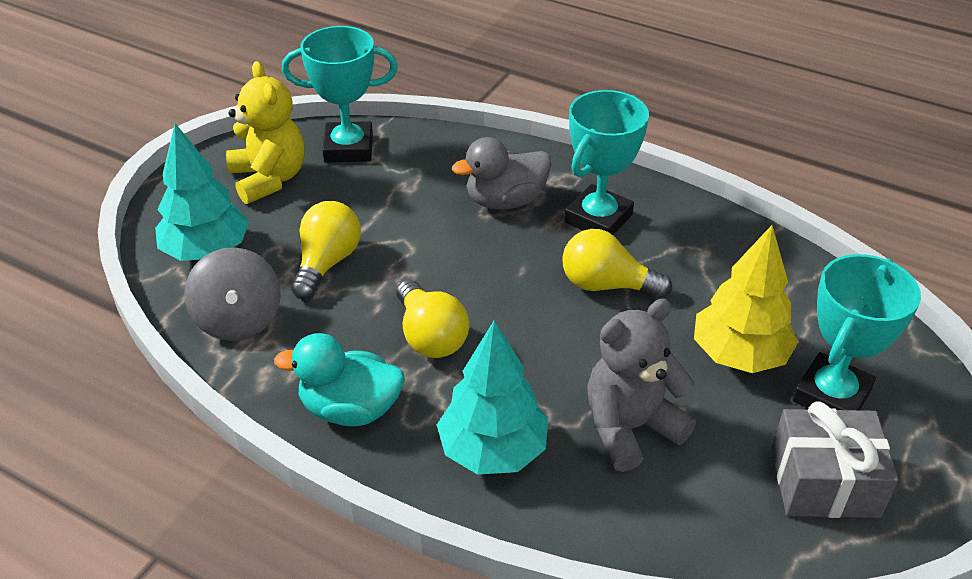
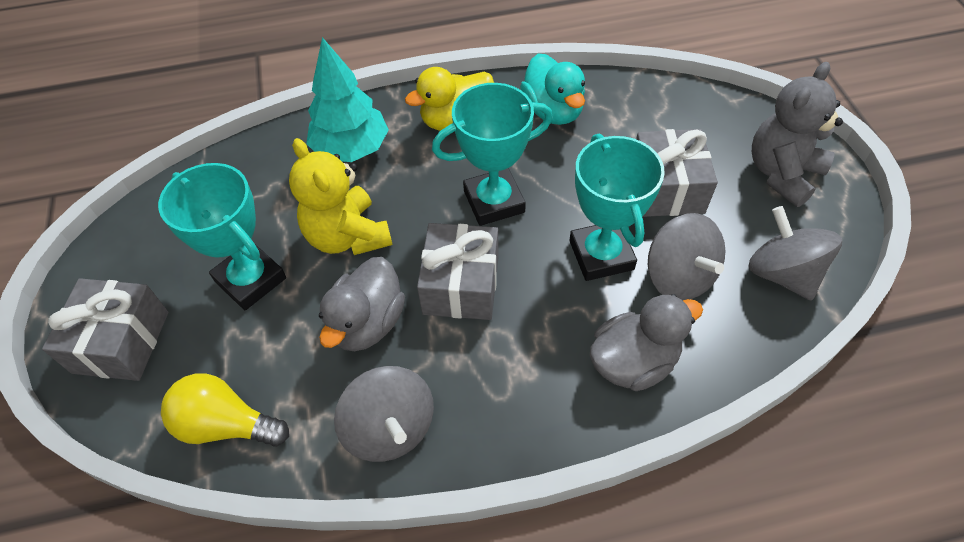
grey duck: [452,137,552,210] = 1 -> [319,257,405,351] [590,294,703,391] = 2
grey gift: [772,401,898,518] = 1 -> [42,278,169,381] [417,223,498,320] [636,129,718,217] = 3
grey spinning top: [184,247,281,341] = 1 -> [334,366,434,462] [648,213,726,301] [748,206,842,301] = 3
turquoise tree: [155,123,249,261] [437,320,548,475] = 2 -> [306,37,389,162] = 1
yellow duck: none = 0 -> [405,67,494,131] = 1
yellow light bulb: [291,201,361,300] [397,280,469,358] [562,229,672,298] = 3 -> [161,373,289,447] = 1
yellow tree: [694,225,798,373] = 1 -> none = 0

